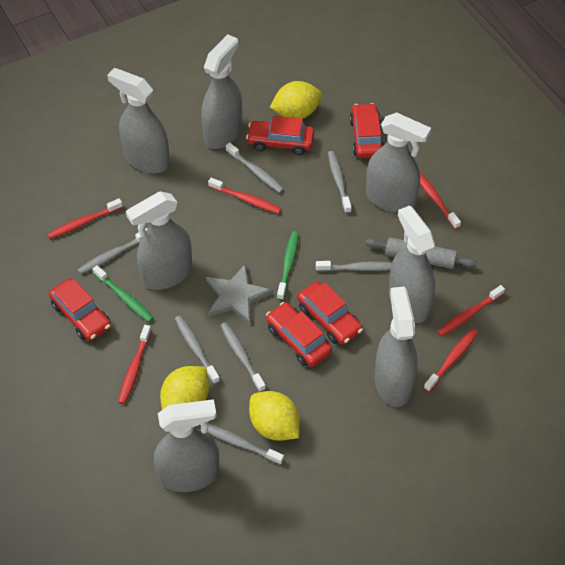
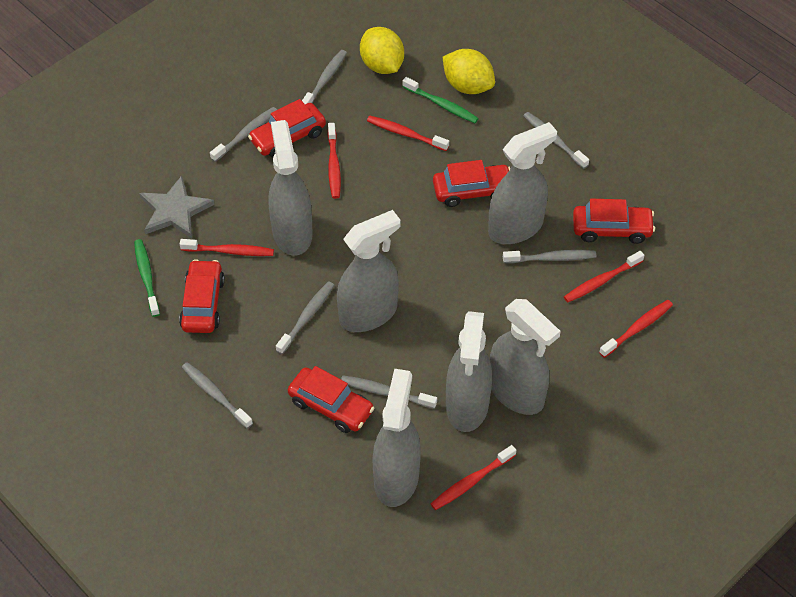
grey rolling pin: [366,237,477,269] = 1 -> none = 0
grey spray bottle: [107,68,170,173] [126,191,192,290] [154,399,219,492] [201,34,242,149] [366,112,431,212] [374,287,418,407] [388,206,435,323] = 7 -> [268,120,313,256] [337,210,400,332] [372,369,421,507] [446,311,492,432] [488,122,557,244] [490,299,561,415] = 6
yellow lemon: [160,366,209,410] [249,391,300,441] [270,81,322,119] = 3 -> [360,27,404,74] [443,49,495,94] = 2

